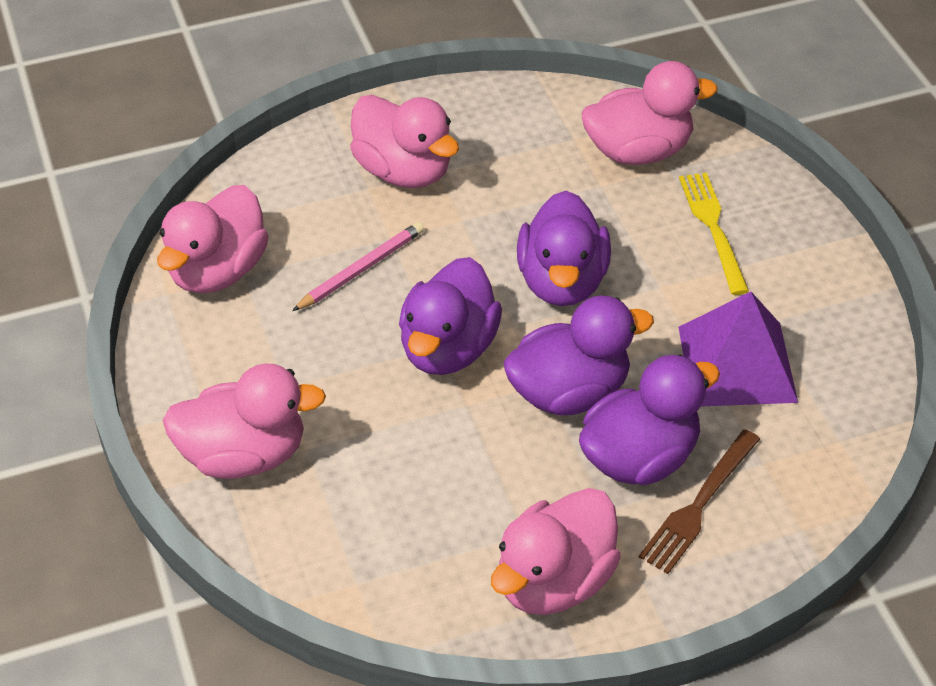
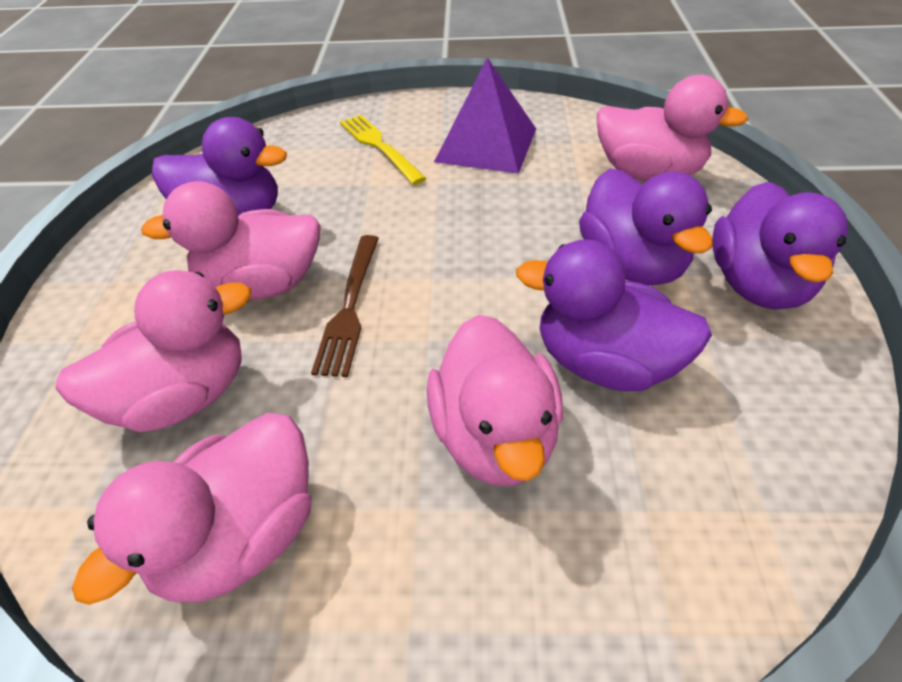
pink pencil: [292,222,424,311] = 1 -> none = 0

